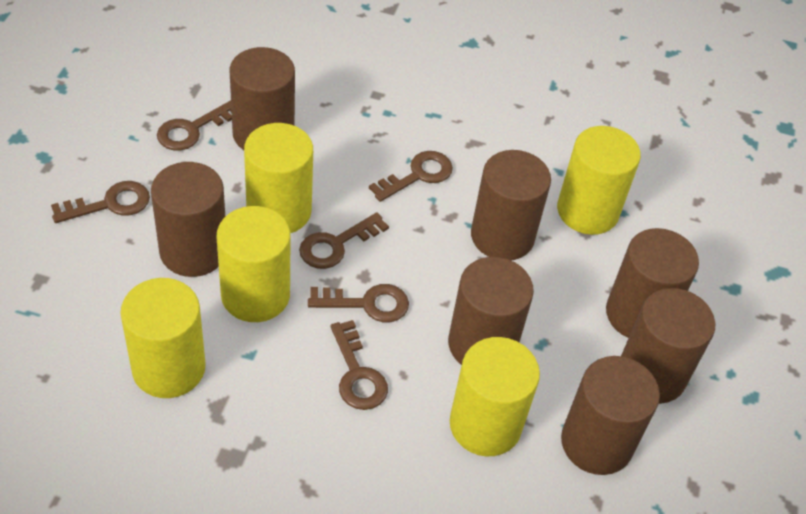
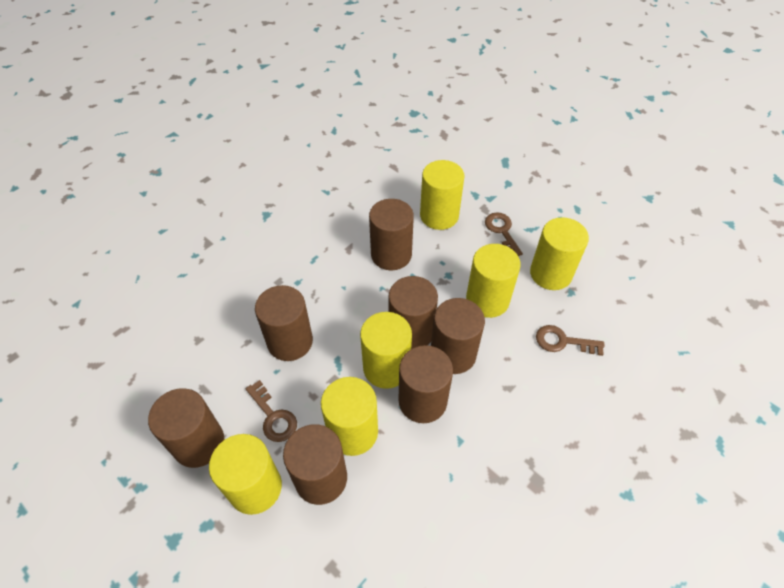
brown key: [51,181,150,223] [157,100,232,151] [299,212,389,269] [308,284,409,322] [330,320,388,410] [369,151,453,202] = 6 -> [246,380,297,442] [485,212,523,256] [536,325,605,356] = 3
yellow cylinder: [120,278,206,398] [216,206,291,322] [244,123,313,233] [450,337,540,456] [557,126,641,235] = 5 -> [209,434,282,515] [321,377,378,456] [360,312,412,389] [420,160,465,230] [466,244,521,318] [530,217,589,290] = 6

